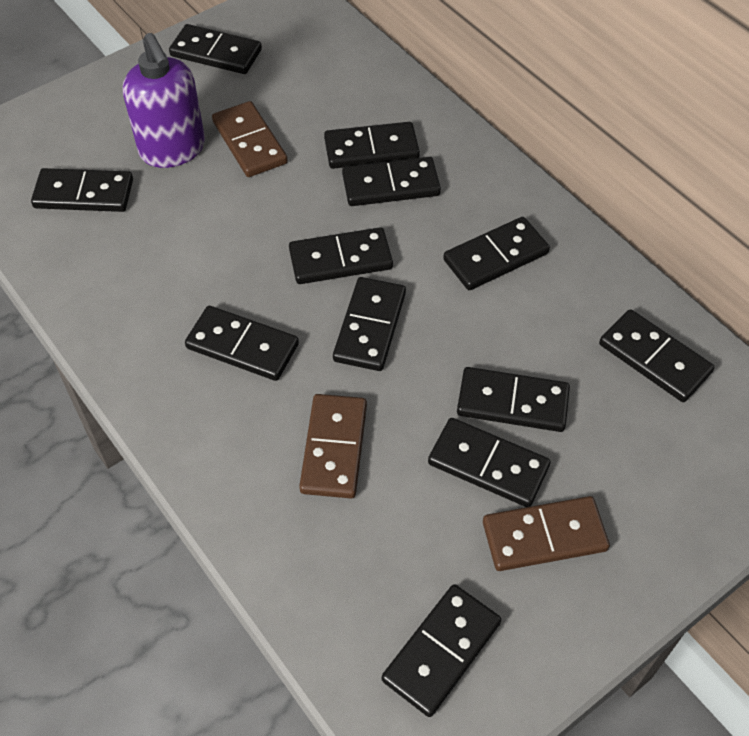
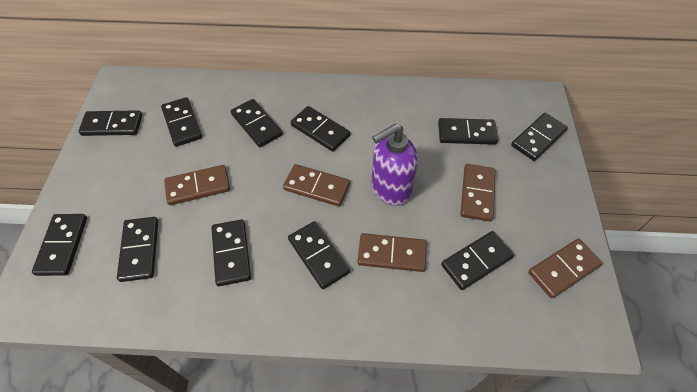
black domino: [31,168,133,212] [169,24,262,74] [185,306,299,381] [289,227,393,284] [324,122,420,169] [333,277,406,371] [342,157,441,206] [382,584,501,717] [428,418,551,507] [443,217,550,290] [457,367,570,432] [599,309,714,402] = 12 -> [32,214,87,276] [78,110,142,136] [117,217,158,282] [161,97,202,147] [212,219,251,286] [231,99,283,147] [288,221,350,289] [291,106,350,152] [438,118,498,145] [441,231,514,290] [511,113,568,161] = 11
brown domino: [212,101,288,177] [299,394,367,498] [483,496,610,571] = 3 -> [164,165,230,205] [283,164,350,207] [357,233,426,272] [460,164,495,222] [528,239,603,299] = 5

